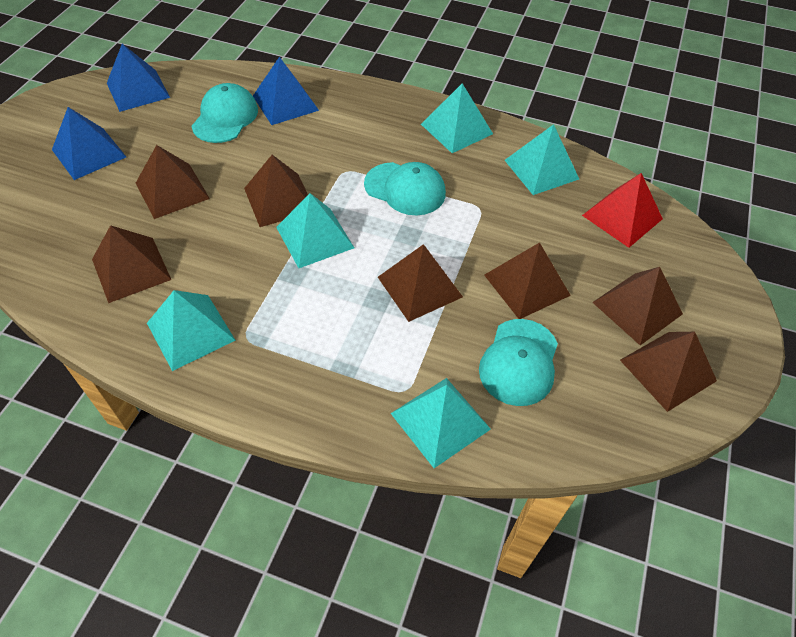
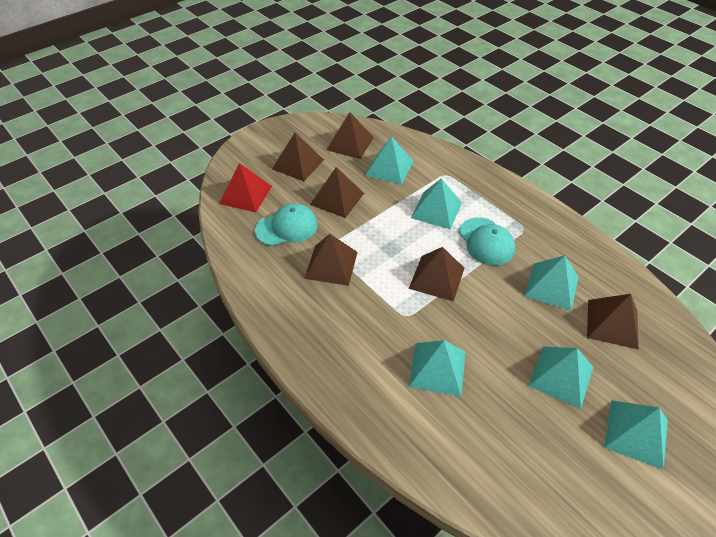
blue pyramid: [52,107,126,180] [107,44,170,112] [253,57,319,125] = 3 -> none = 0
brown pyramid: [92,225,171,303] [136,145,210,219] [244,155,308,227] [378,244,463,322] [484,242,571,319] [592,267,683,345] [620,332,717,412] = 7 -> [272,133,324,181] [304,234,358,286] [310,167,364,218] [326,112,374,159] [409,247,464,302] [587,294,639,350] = 6
turquoise cap: [192,83,258,143] [364,162,446,215] [479,319,558,406] = 3 -> [255,203,318,246] [459,217,515,265] = 2
turquoise pyramid: [147,290,236,371] [276,193,354,268] [391,378,491,468] [421,83,493,153] [505,124,579,195] = 5 -> [365,136,414,185] [409,340,466,396] [411,178,462,230] [524,255,579,311] [529,347,593,409] [604,400,668,470] = 6

